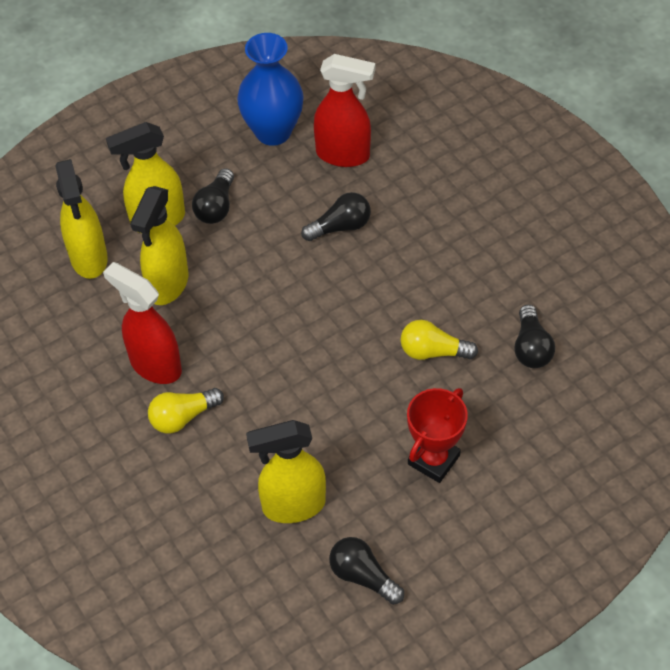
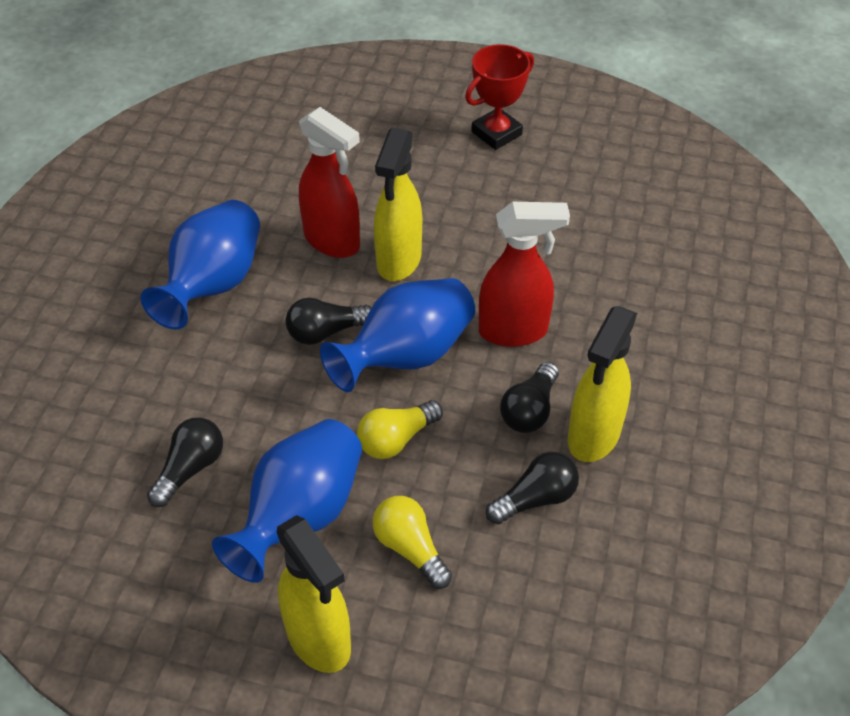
blue vase: [237,33,304,146] = 1 -> [140,200,260,329] [212,419,362,583] [320,278,475,392] = 3
yellow spray bottle: [55,159,108,279] [106,122,185,233] [130,186,188,305] [246,420,326,523] = 4 -> [277,515,351,673] [374,128,422,281] [568,306,637,462] = 3

